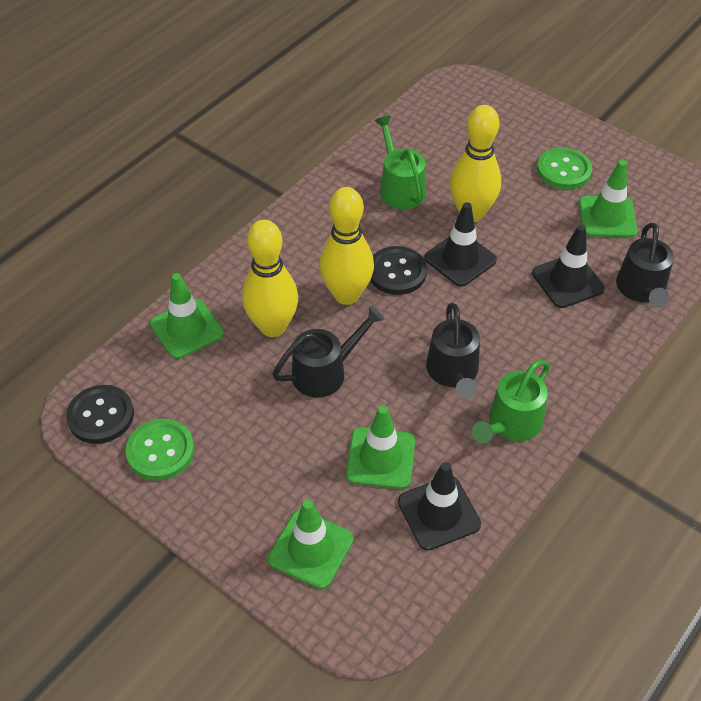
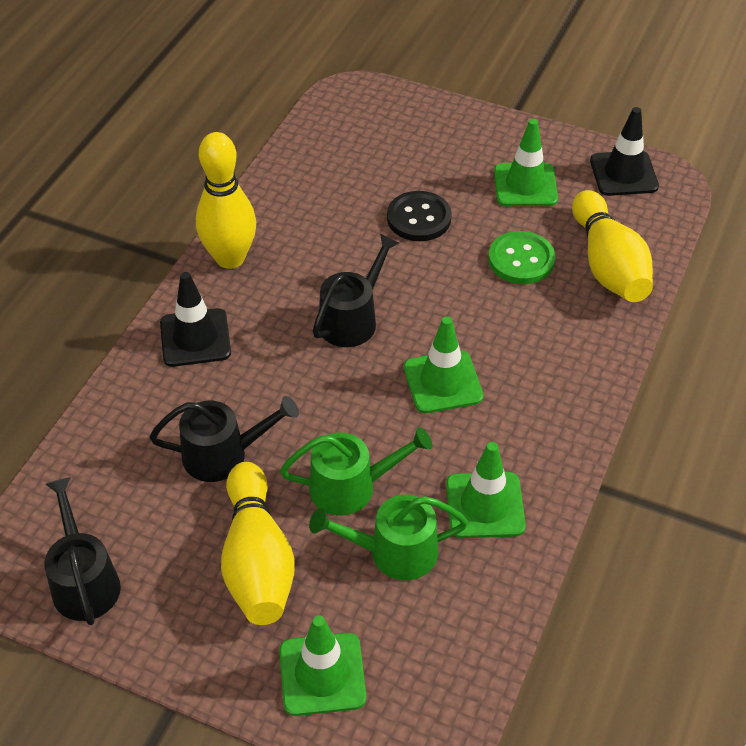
black button: [66,385,134,444] [370,246,427,295] = 2 -> [387,191,452,241] = 1
black traffic cone: [398,462,481,551] [424,202,497,287] [532,225,605,308] = 3 -> [160,272,231,367] [590,107,659,196] = 2
green button: [126,419,194,480] [537,147,592,189] = 2 -> [488,231,555,284] = 1

